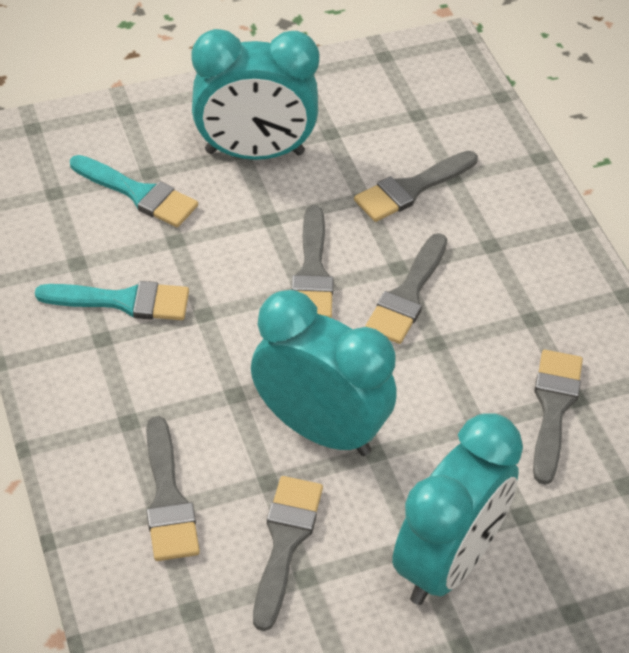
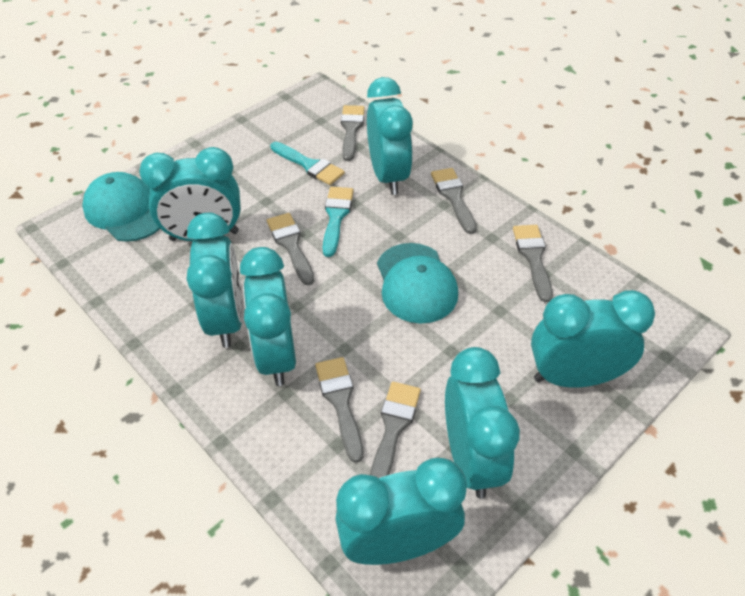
turquoise cap: none = 0 -> [82,172,160,242] [377,243,458,323] = 2
turquoise clock: [192,29,319,160] [251,290,397,456] [392,413,523,605] = 3 -> [139,147,241,241] [187,213,243,348] [240,247,296,386] [335,458,467,565] [367,77,413,195] [445,347,520,498] [531,290,655,388] = 7

